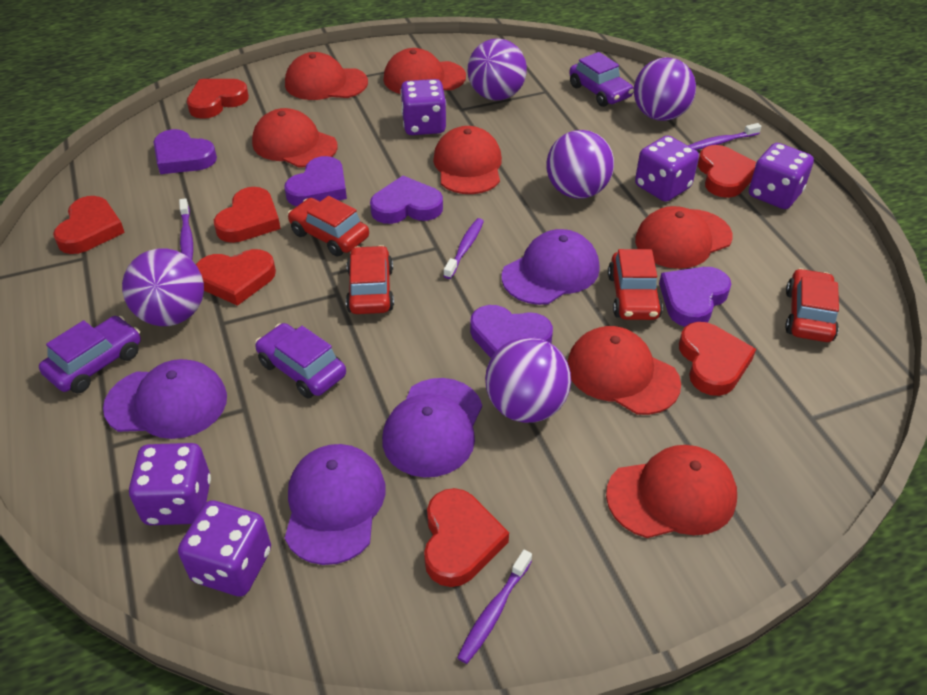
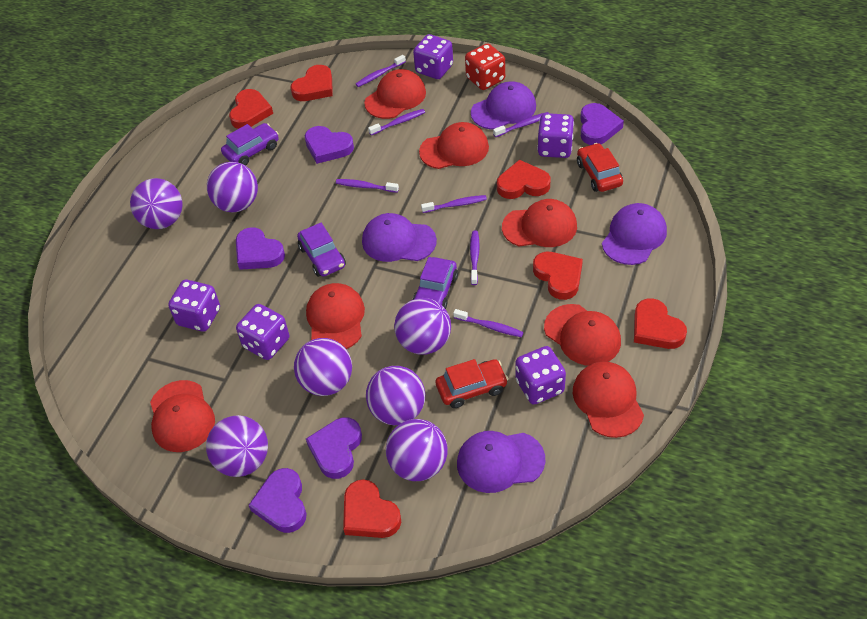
purple ball: [122,249,204,326] [468,39,527,100] [485,337,571,423] [546,130,614,199] [634,57,696,121] = 5 -> [130,178,183,229] [206,415,268,477] [207,162,258,212] [294,338,352,396] [366,366,425,425] [386,419,448,481] [394,298,451,355] = 7
purple toothbrush: [179,198,193,260] [444,218,484,279] [457,550,532,664] [688,123,761,150] = 4 -> [336,179,399,193] [356,55,406,87] [368,109,425,135] [421,195,487,213] [453,309,523,337] [470,231,480,285] [493,112,549,137] = 7
red car: [288,196,369,256] [346,245,394,314] [608,249,663,320] [785,268,839,342] = 4 -> [436,359,508,408] [577,143,623,192] = 2
red dice: none = 0 -> [465,43,505,90] = 1
red heart: [53,196,125,254] [187,79,249,119] [196,249,276,306] [214,187,281,243] [424,488,509,587] [679,322,756,396] [698,145,756,198] = 7 -> [229,89,273,129] [290,65,333,101] [343,480,401,538] [497,160,551,199] [533,252,583,300] [634,298,687,349] = 6

